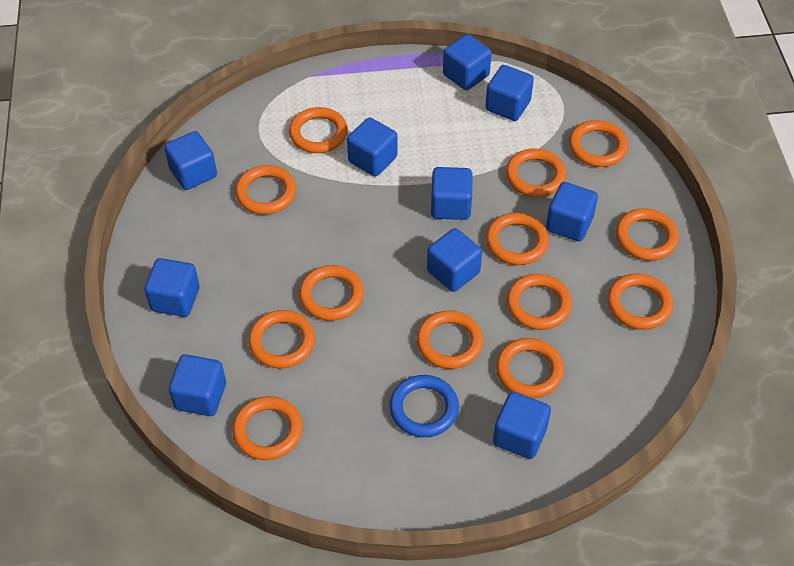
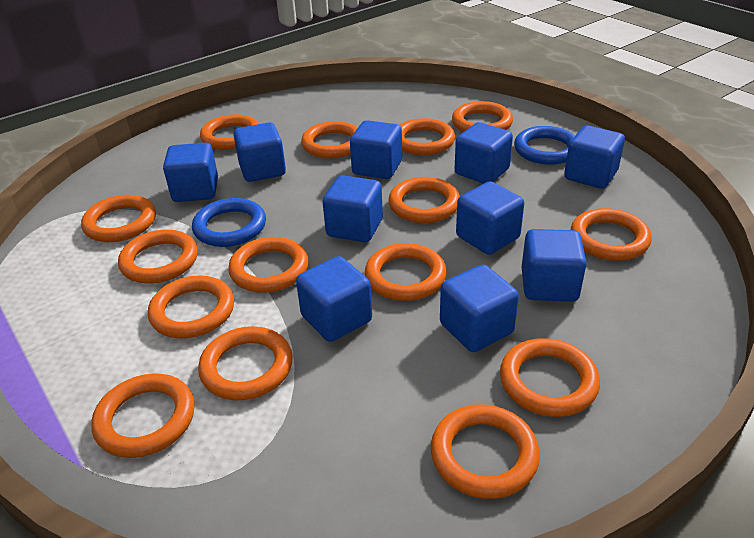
blue ring: [389,375,459,437] = 1 -> [192,198,266,247] [514,126,575,165] = 2
orange ring: [232,396,303,460] [235,165,296,215] [248,310,315,368] [289,107,348,153] [299,265,364,321] [417,311,484,369] [486,213,549,265] [496,338,564,398] [506,149,566,197] [507,274,572,330] [569,120,629,167] [607,273,673,330] [616,208,679,261] = 13 -> [81,195,156,242] [91,373,195,458] [118,229,198,284] [148,276,234,338] [198,326,293,400] [200,114,259,150] [228,237,309,293] [301,121,358,158] [365,243,447,301] [388,177,460,223] [400,118,455,155] [431,404,540,499] [452,101,513,132] [500,338,600,417] [571,208,652,261] = 15

